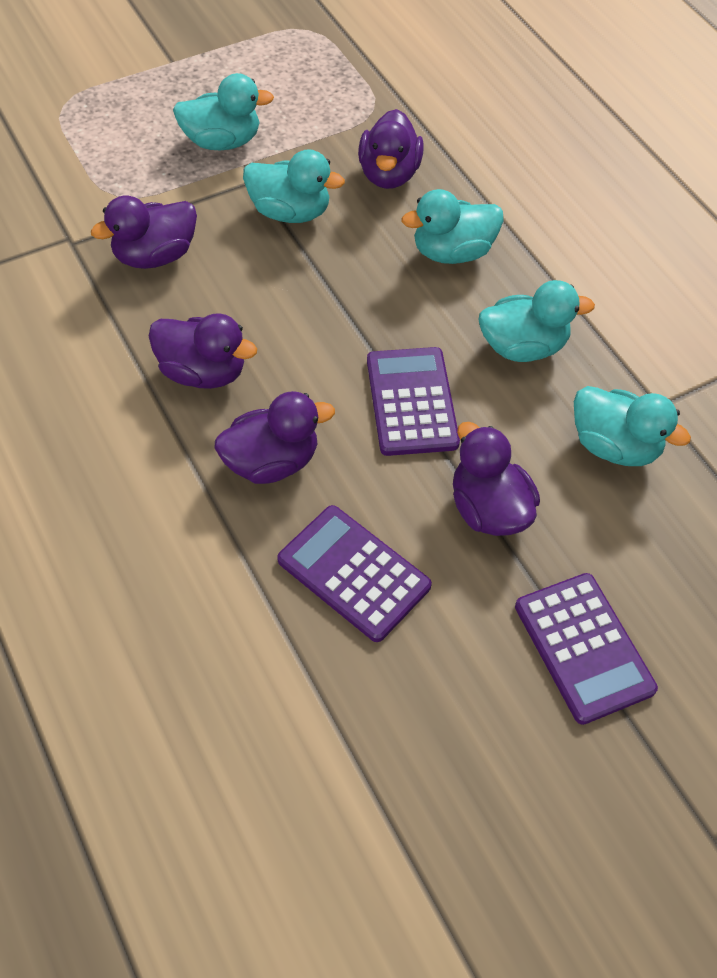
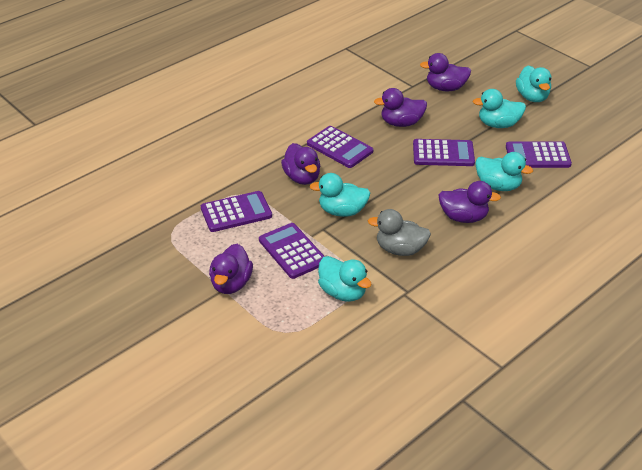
grey duck: none = 0 -> [368,209,431,256] = 1
purple calculator: [277,505,432,642] [367,347,460,456] [515,573,658,725] = 3 -> [201,191,272,232] [259,223,325,279] [307,126,373,168] [413,139,475,166] [506,141,572,168] = 5

